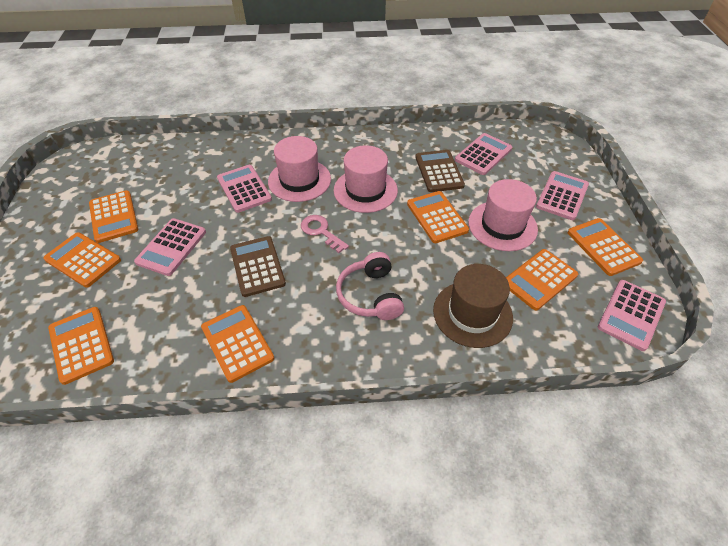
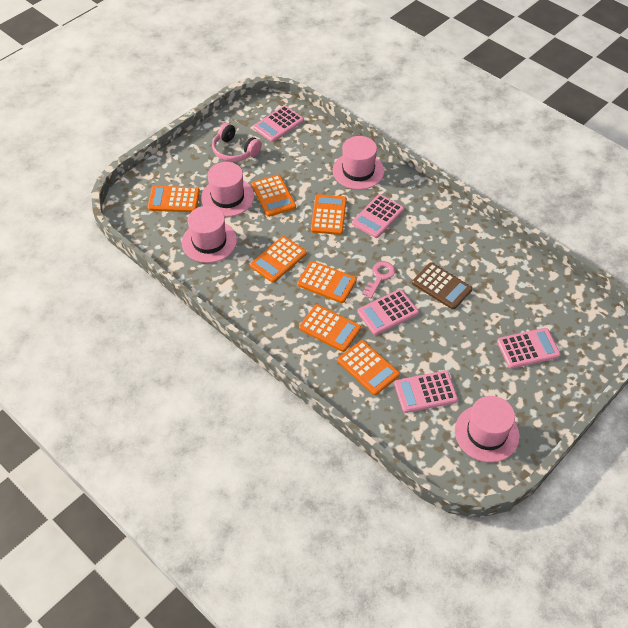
brown calculator: [230,236,286,297] [415,150,465,192] = 2 -> [412,262,472,310] = 1
brown hat: [433,264,513,348] = 1 -> none = 0
pink hat: [268,136,331,202] [334,145,398,213] [468,179,538,251] = 3 -> [182,206,237,263] [201,162,254,217] [333,136,384,190] [455,396,520,462] = 4

